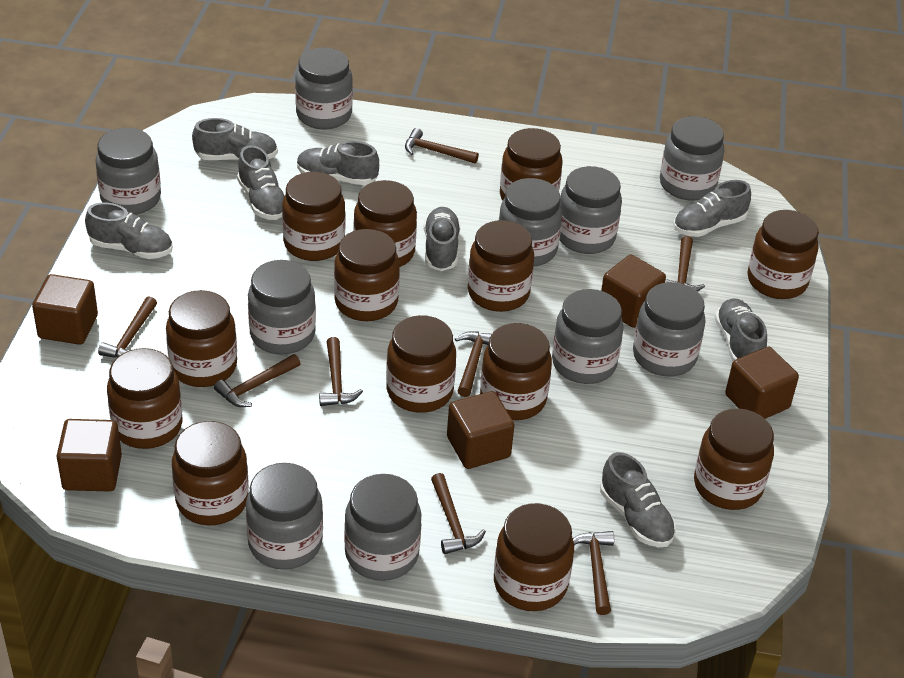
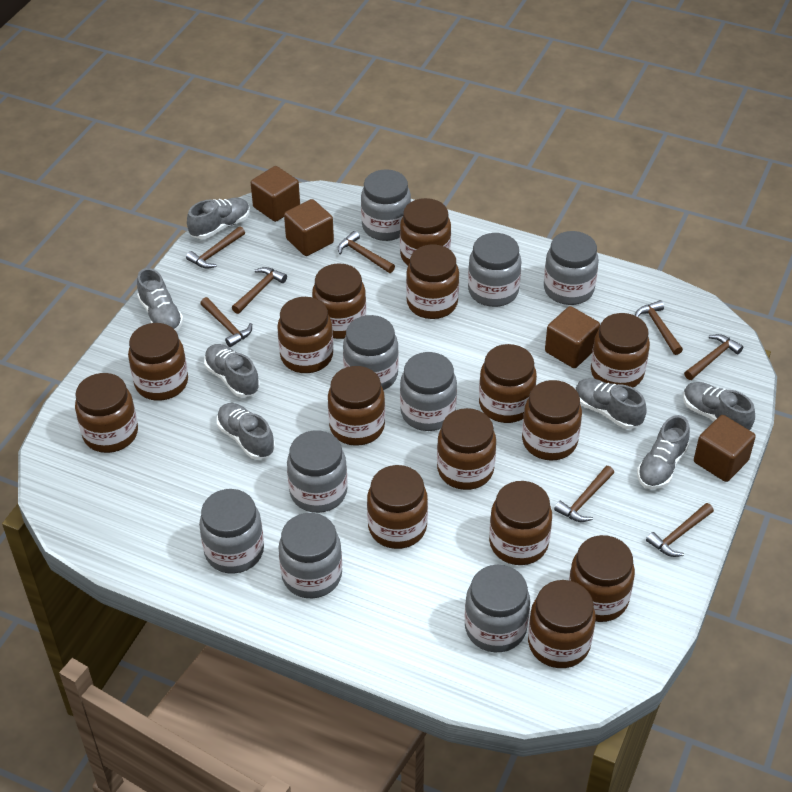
brown cube: [32,274,98,345] [57,419,122,491] [447,391,514,469] [601,255,666,328] [725,346,799,419] = 5 -> [251,166,300,222] [284,199,334,256] [545,306,600,368] [694,415,756,482] = 4
brown jar: [107,348,183,449] [166,290,237,387] [172,421,249,526] [282,172,345,261] [334,229,400,321] [353,180,417,267] [386,315,456,413] [468,220,534,312] [480,323,552,420] [494,503,574,611] [500,128,562,201] [694,408,774,510] [747,210,819,299] = 13 -> [75,373,138,453] [128,323,188,401] [277,297,333,373] [312,263,366,339] [328,366,385,446] [367,465,428,549] [400,198,451,265] [406,245,459,319] [437,408,496,490] [479,344,537,423] [489,481,552,565] [522,380,582,461] [528,580,596,668] [569,535,635,622] [591,313,650,388] = 15
grey jar: [95,128,161,215] [246,463,323,569] [248,260,316,354] [295,48,353,129] [344,474,422,581] [499,178,562,266] [552,289,624,384] [560,166,622,254] [633,282,706,376] [660,116,724,201] = 10 -> [199,489,264,574] [279,513,342,598] [287,430,348,513] [343,315,399,390] [361,169,411,241] [400,352,457,431] [465,565,530,652] [468,233,522,307] [544,231,599,305] = 9
grey shoe: [85,203,172,259] [192,118,278,160] [237,145,284,220] [297,141,379,185] [424,207,460,271] [600,452,676,547] [673,180,751,237] [715,298,767,362] = 8 -> [137,268,184,332] [187,197,250,239] [204,344,260,398] [217,403,275,460] [575,378,647,429] [637,415,690,489] [683,382,755,430] = 7

